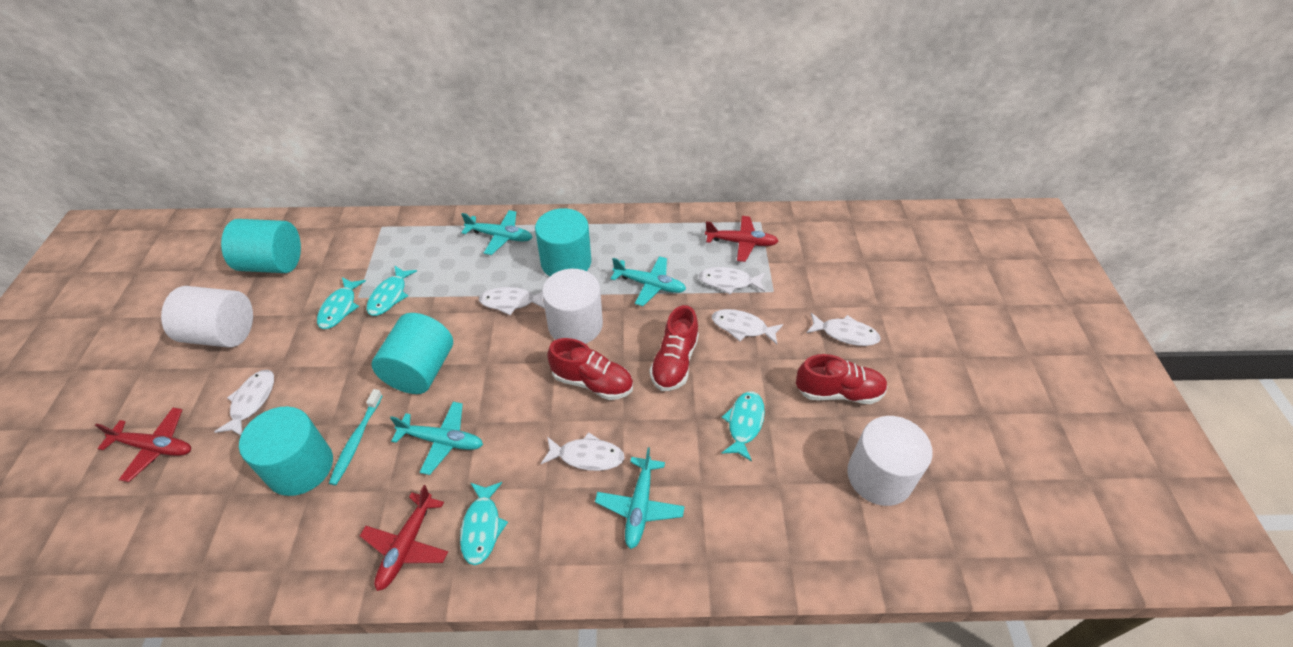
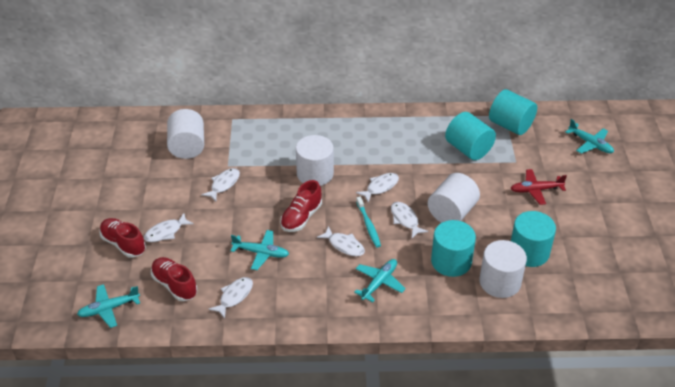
red plane: [95,408,191,482] [360,485,448,591] [705,216,778,262] = 3 -> [510,169,567,205] = 1
turquoise fish: [317,277,366,329] [367,265,417,316] [460,482,508,565] [721,391,765,462] = 4 -> none = 0
white cylinder: [161,286,253,347] [542,269,603,344] [847,416,933,506] = 3 -> [167,109,204,159] [296,135,334,186] [428,173,480,223] [479,240,527,298] = 4

